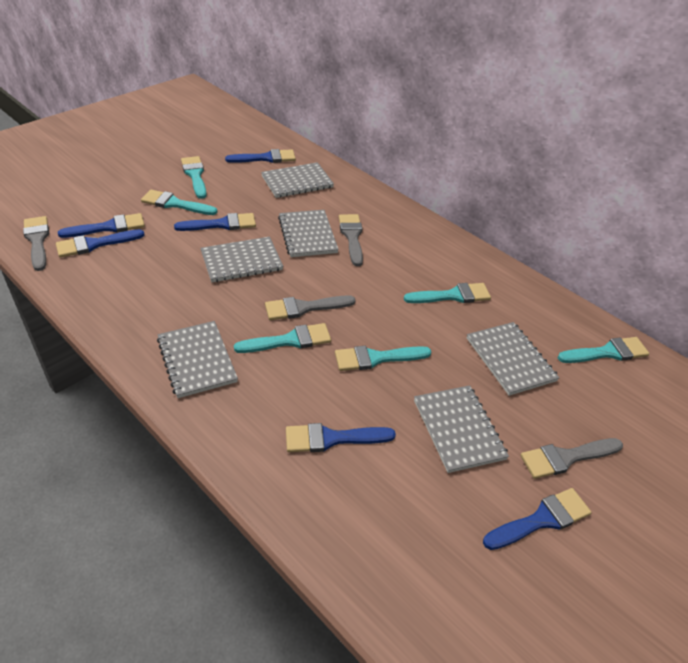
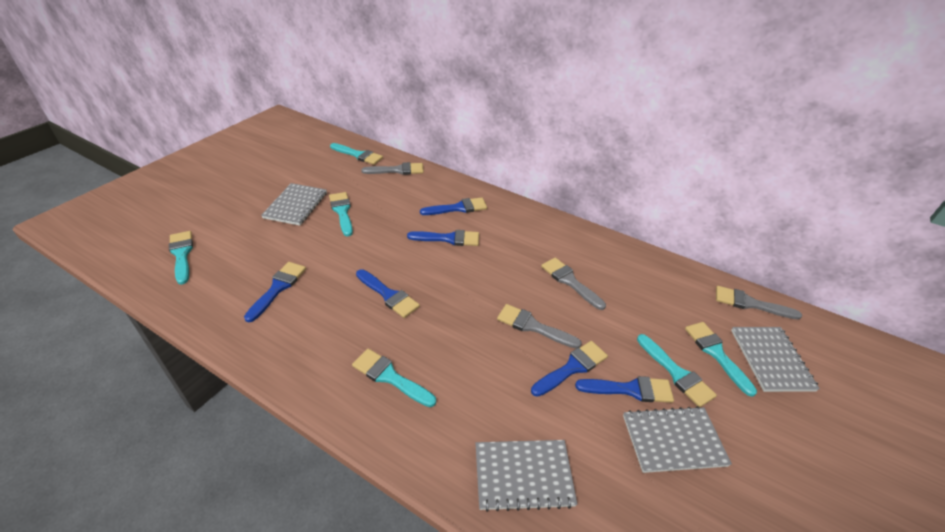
grey notebook: [157,321,238,398] [200,236,283,282] [261,162,334,198] [278,210,339,257] [414,385,509,473] [467,322,559,396] = 6 -> [261,183,327,226] [475,440,577,512] [623,406,732,473] [731,327,820,392] = 4

